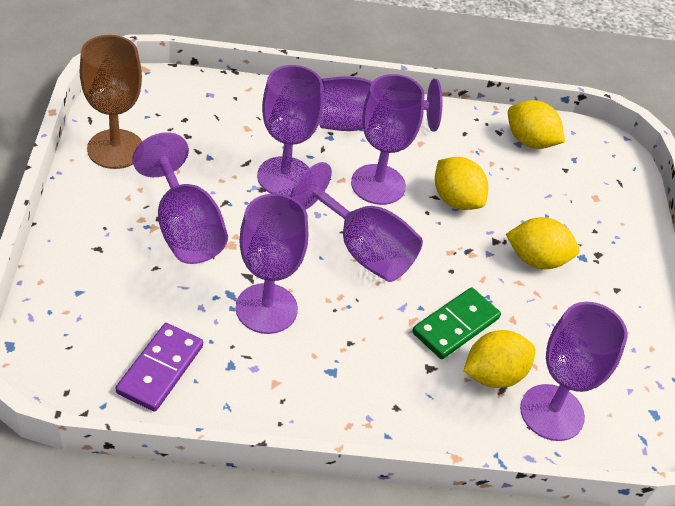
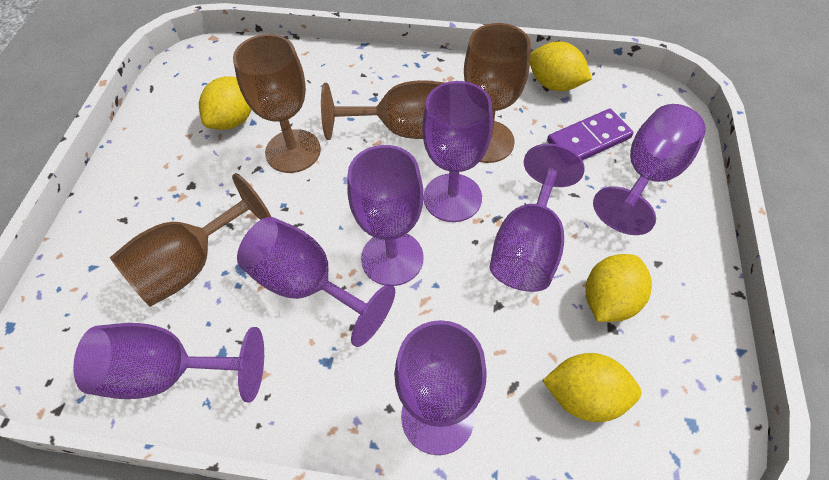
brown goblet: [80,35,142,169] = 1 -> [110,173,271,307] [233,34,321,173] [321,80,445,140] [464,23,531,163] = 4
green domino: [412,287,501,359] = 1 -> none = 0

